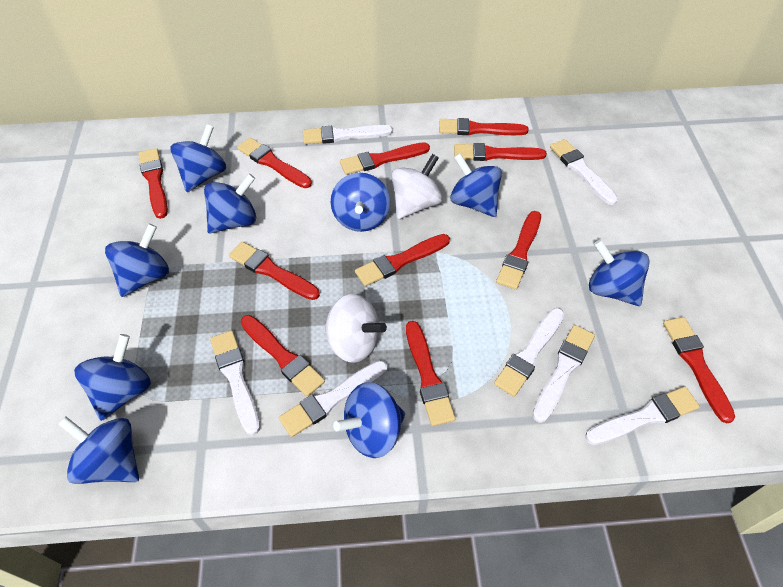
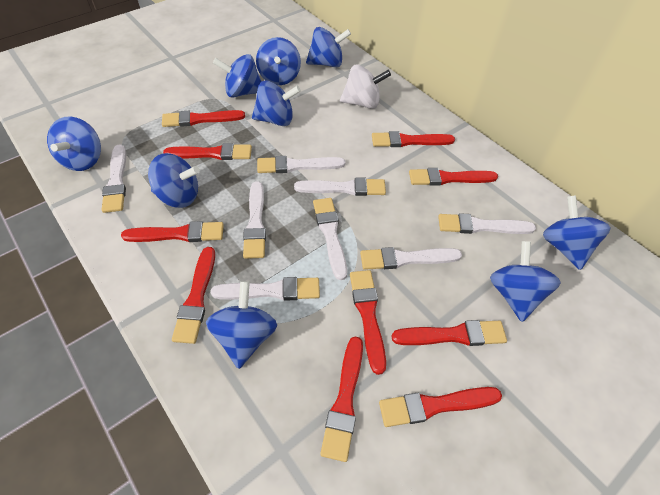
red brush: [138,148,168,219] [229,242,320,300] [237,137,312,188] [241,315,325,397] [340,142,430,175] [355,234,450,287] [406,321,456,426] [439,118,529,135] [454,143,547,161] [496,211,541,290] [663,317,735,424] = 11 -> [121,221,224,242] [162,110,245,127] [163,143,252,160] [172,247,215,344] [320,336,363,462] [350,270,386,375] [372,131,455,147] [379,387,502,427] [392,320,507,346] [409,168,498,186] = 10
white brush: [210,330,260,435] [279,360,387,437] [303,125,393,144] [494,308,564,397] [533,325,595,423] [550,139,618,205] [585,387,700,445] = 7 -> [101,145,126,213] [211,277,320,301] [243,181,266,259] [257,156,345,173] [294,177,386,196] [313,198,347,280] [360,247,462,270] [438,213,536,234] = 8
white spinning top: [324,294,387,363] [392,154,443,219] = 2 -> [340,64,391,109] = 1

